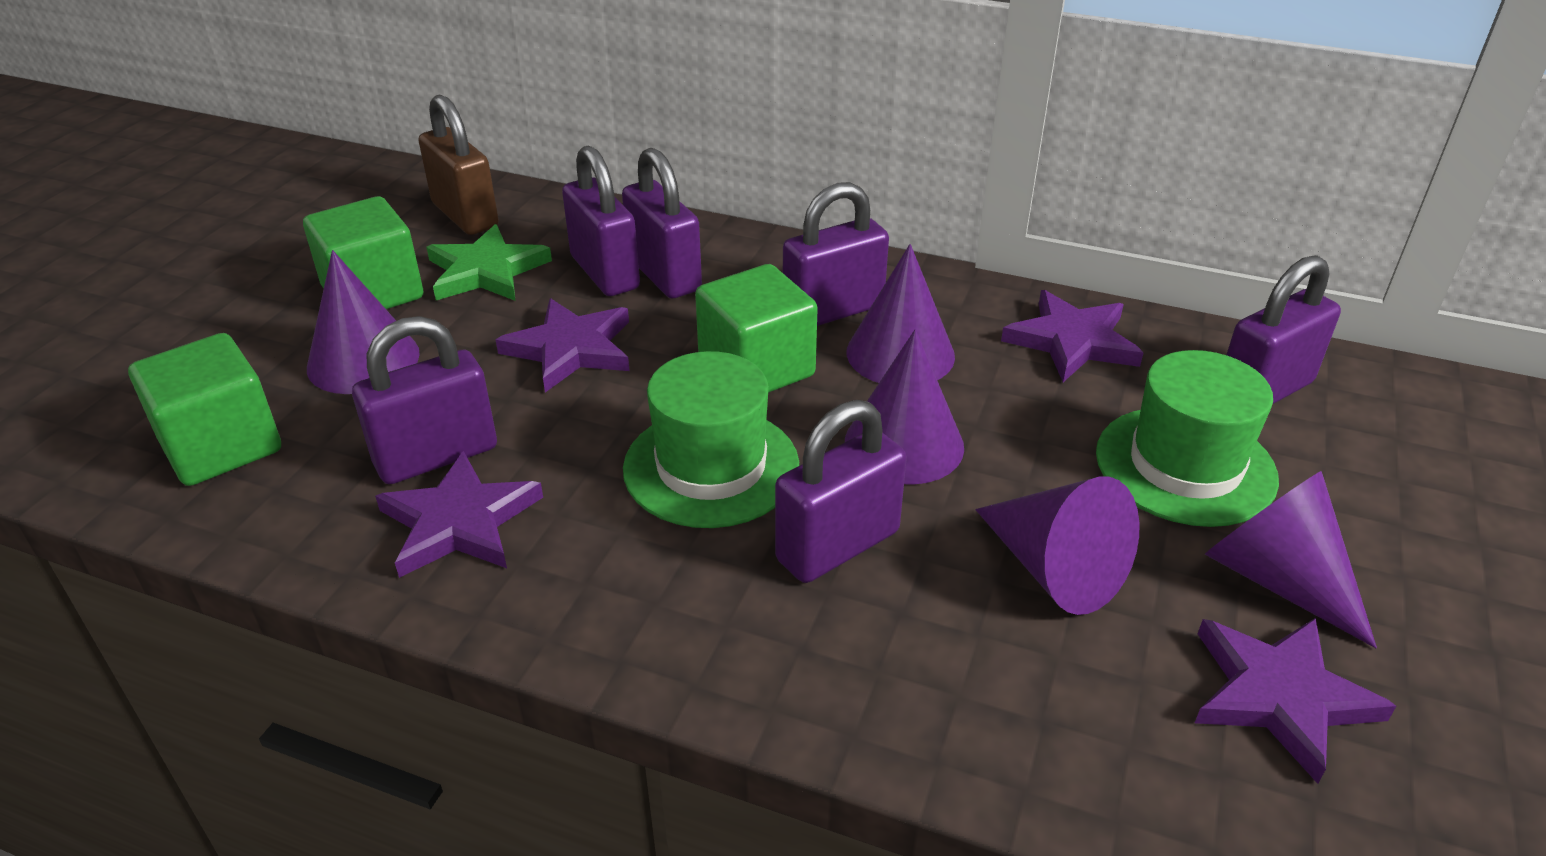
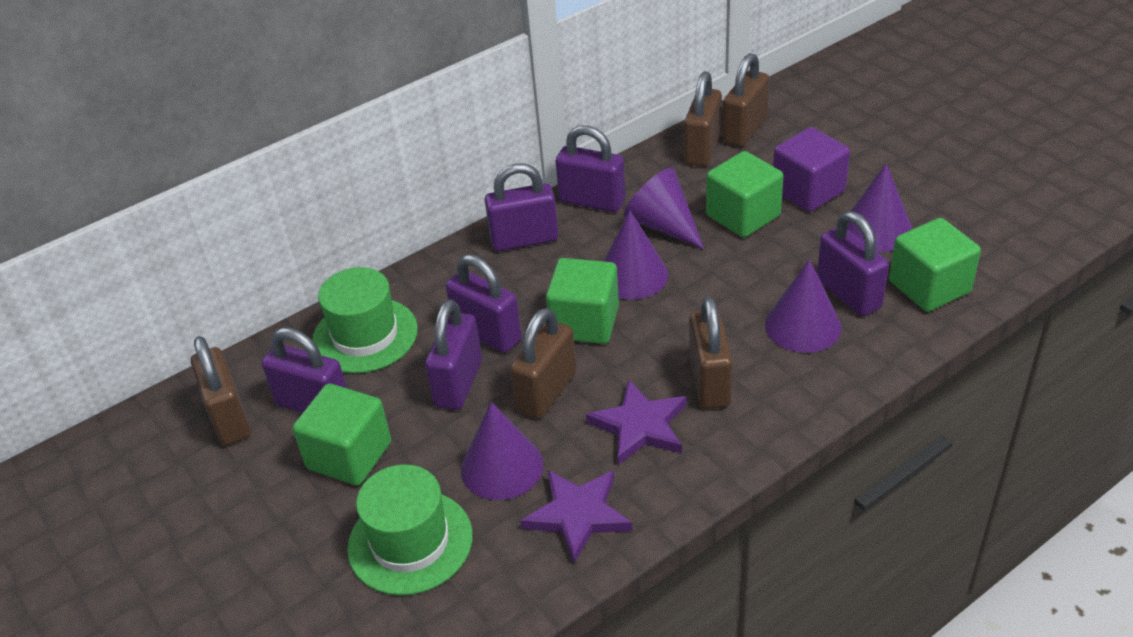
brown padlock: [419,94,499,235] = 1 -> [191,336,251,446] [510,308,577,419] [684,72,722,167] [689,296,733,409] [722,53,770,147] = 5
green cube: [128,333,281,486] [303,196,423,309] [695,264,818,393] = 3 -> [293,383,391,485] [546,258,619,344] [706,151,784,238] [889,218,981,312] = 4
green star: [426,224,552,301] = 1 -> none = 0
purple cube: none = 0 -> [773,127,850,212] = 1
purple star: [375,451,543,578] [496,298,630,392] [1001,290,1144,382] [1195,618,1396,784] = 4 -> [521,470,633,563] [586,380,686,465] = 2

